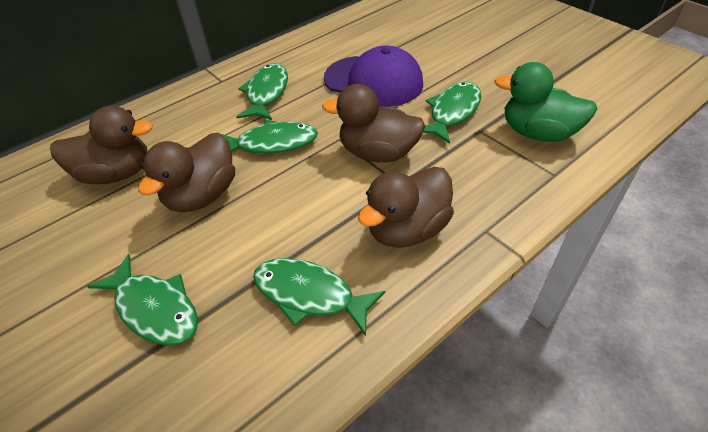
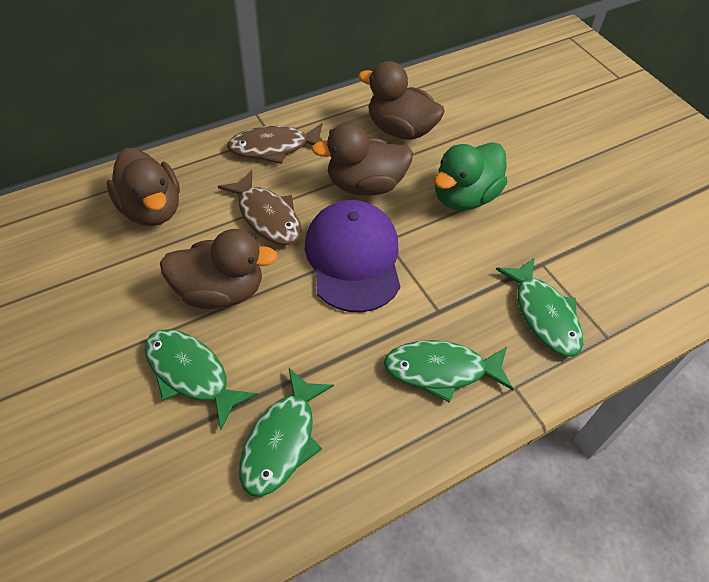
brown fish: none = 0 -> [218,170,302,245] [227,123,323,164] = 2
green fish: [87,254,198,346] [221,120,318,154] [236,63,288,120] [253,258,385,336] [423,82,481,144] = 5 -> [144,329,258,430] [239,368,334,497] [384,340,513,403] [496,257,583,357] = 4

